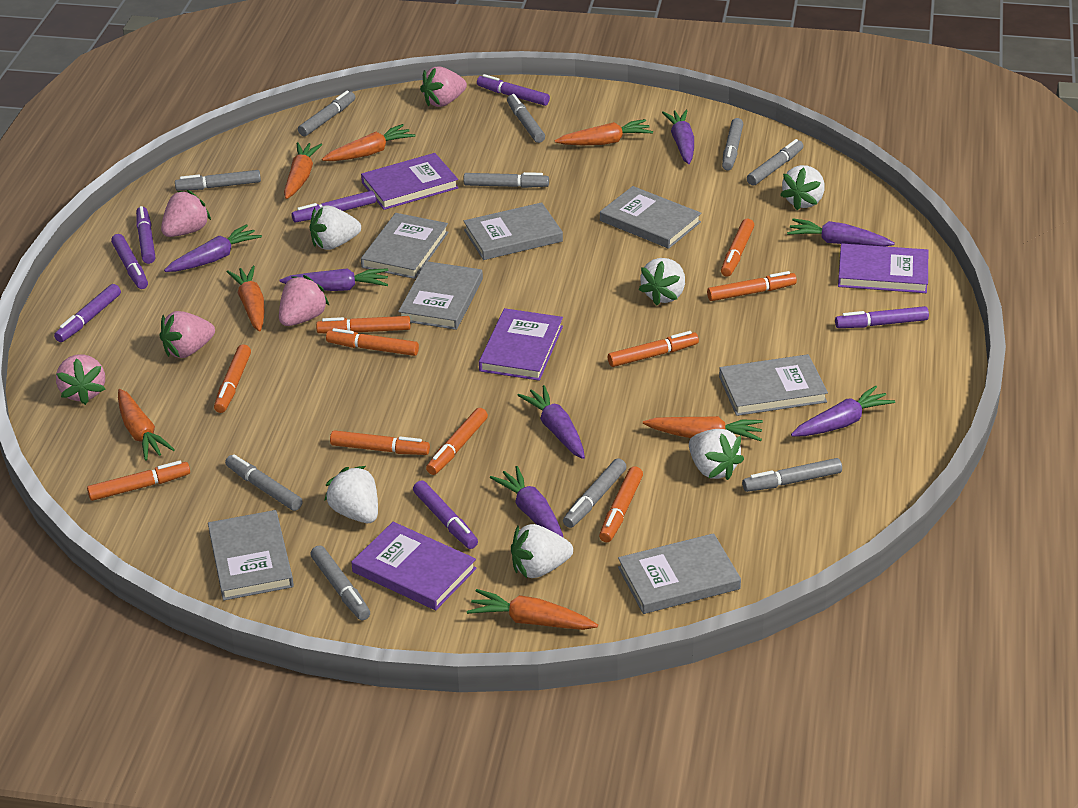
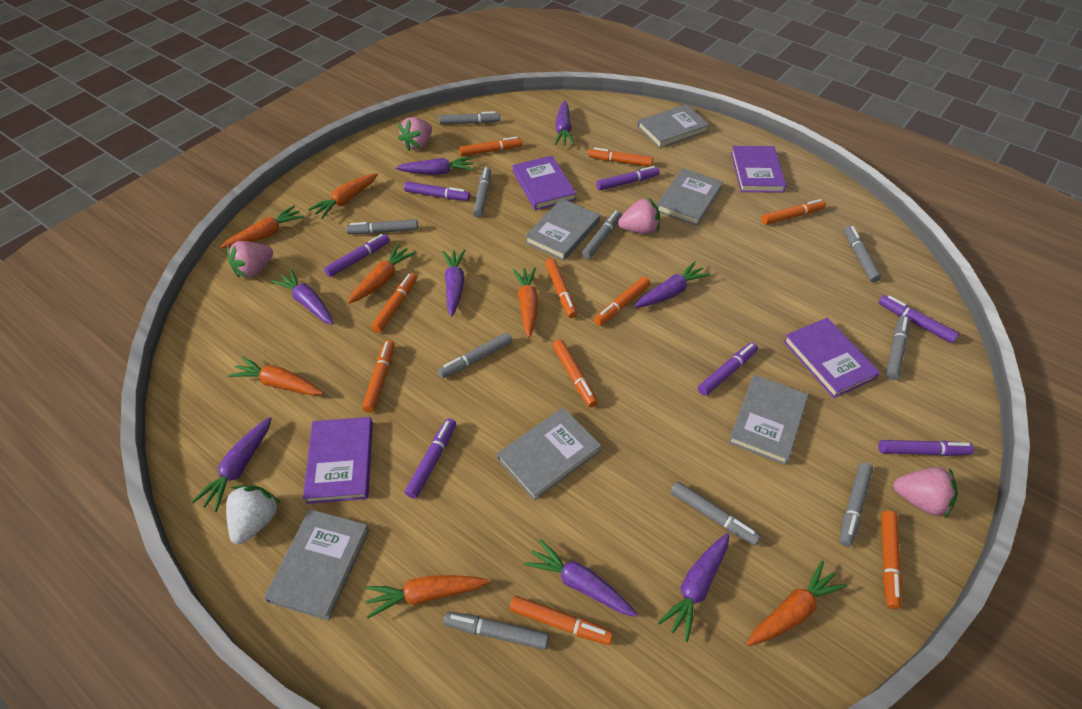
grey book: [208,510,294,601] [361,213,448,279] [398,261,483,330] [464,202,563,260] [600,186,701,249] [618,533,741,614] [719,354,828,416] = 7 -> [264,509,369,620] [497,407,601,501] [525,199,600,261] [637,104,710,148] [656,168,723,226] [728,375,809,465] = 6
pink strawberry: [56,354,106,405] [160,311,215,358] [161,190,211,237] [279,275,329,326] [420,66,467,107] = 5 -> [227,241,273,278] [398,117,432,151] [618,197,660,234] [893,467,958,518] = 4
purple carrot: [164,224,262,272] [280,268,388,291] [490,466,564,538] [517,385,585,459] [662,110,694,164] [787,218,895,246] [791,386,895,436] = 7 -> [192,417,272,512] [271,269,333,325] [395,157,474,175] [442,249,465,317] [524,539,638,617] [554,101,575,145] [634,261,711,308] [658,533,729,642] = 8
white strawberry: [310,205,361,250] [324,466,378,523] [511,524,573,578] [638,258,685,306] [689,429,744,480] [780,165,825,210] = 6 -> [226,486,281,544] = 1

